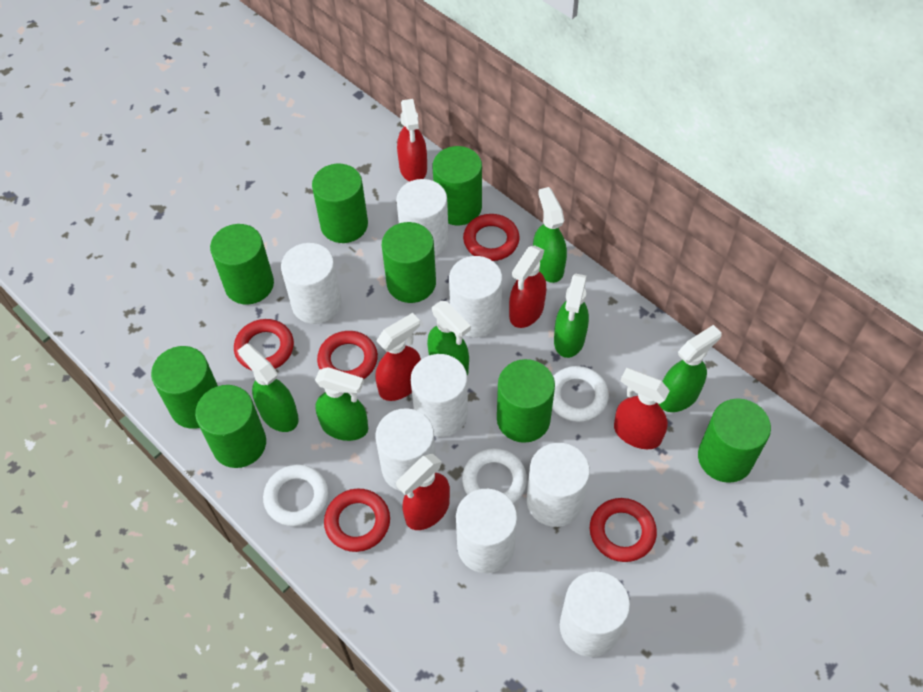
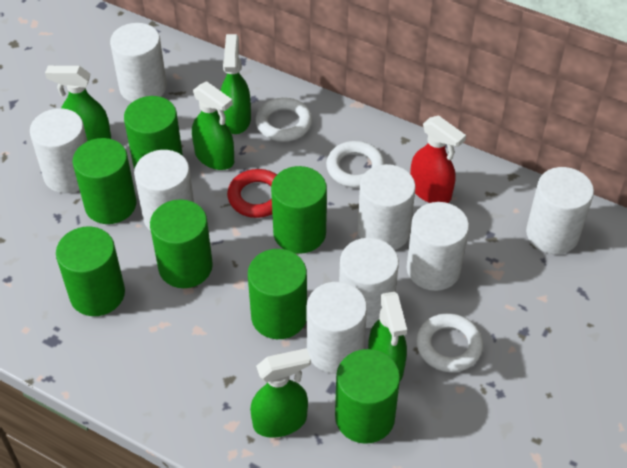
green cylinder: [151,346,218,429] [195,385,266,468] [210,224,274,305] [312,164,368,243] [382,222,436,303] [433,146,482,225] [497,359,555,443] [698,398,771,483] = 8 -> [56,226,125,316] [73,138,137,224] [124,96,183,169] [150,199,213,288] [248,249,307,339] [271,166,327,254] [335,349,400,444] = 7
green spray bottle: [237,343,299,432] [315,367,368,441] [427,301,471,376] [533,187,567,283] [554,274,589,358] [658,325,722,412] = 6 -> [45,66,111,141] [192,81,234,170] [220,34,251,134] [250,348,311,438] [368,292,407,381] = 5
red ring: [234,319,294,370] [317,331,378,379] [324,489,390,552] [463,214,520,261] [590,498,657,562] = 5 -> [227,169,277,218] = 1
red spray bottle: [375,313,421,401] [396,454,450,530] [397,99,427,182] [509,245,546,328] [614,368,670,449] = 5 -> [410,115,466,203] = 1

